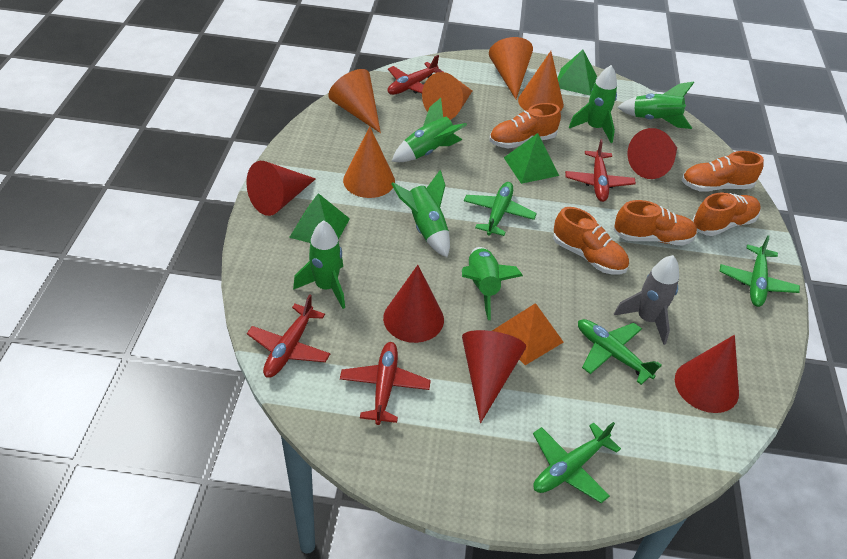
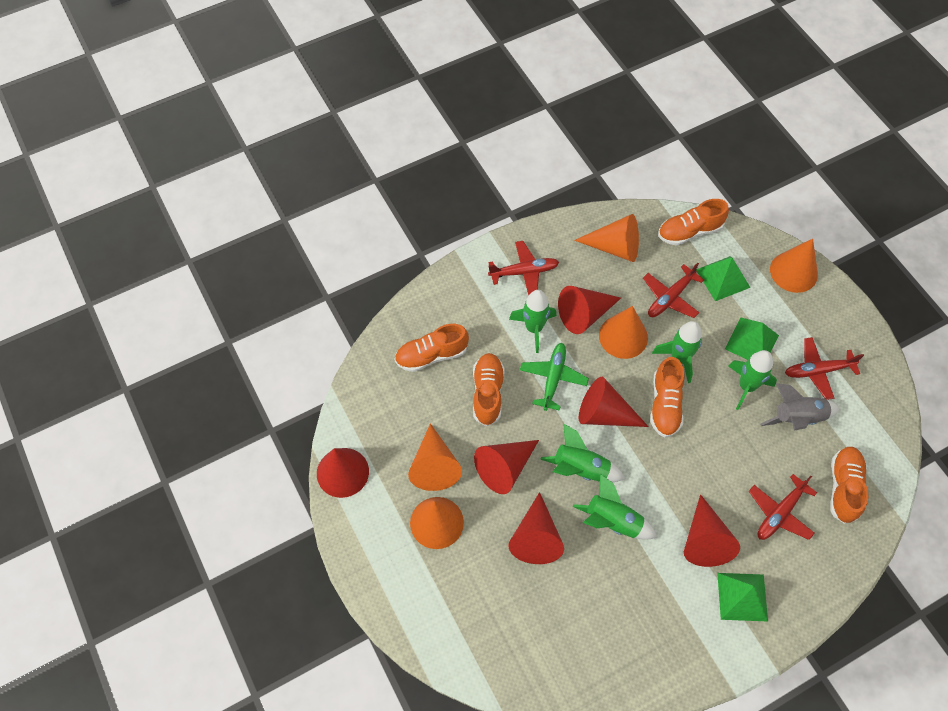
green plane: [464,182,537,236] [533,422,621,503] [578,319,662,385] [720,235,800,307] = 4 -> [520,343,589,411] = 1
green rocket: [293,220,345,309] [391,98,467,162] [391,170,450,257] [462,247,523,320] [569,65,617,143] [617,82,694,129] = 6 -> [509,290,556,353] [540,423,625,482] [573,474,657,540] [652,321,702,383] [728,350,777,410] = 5
orange pyramid: [492,303,563,365] = 1 -> none = 0
red cone: [246,161,316,216] [383,265,444,343] [462,330,526,423] [627,128,677,179] [675,335,739,413] = 5 -> [317,448,369,498] [474,440,539,494] [508,492,564,564] [558,286,621,334] [579,377,649,427] [684,494,740,567] = 6

